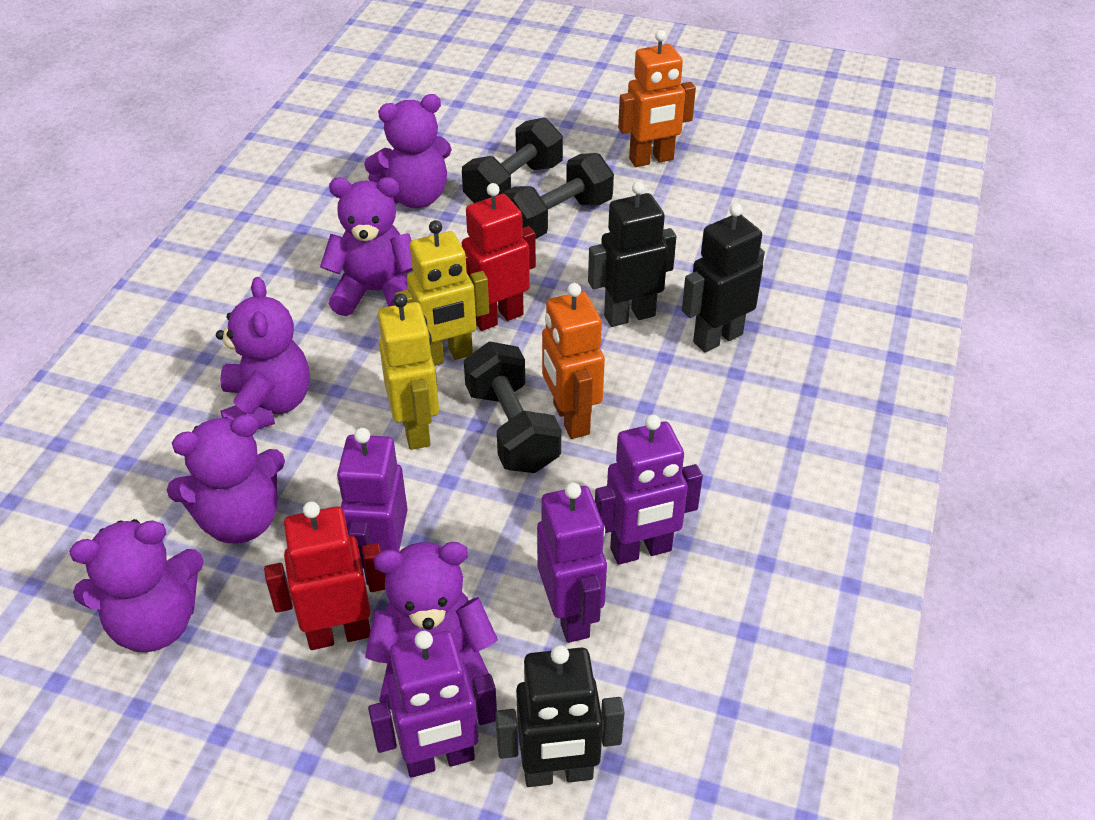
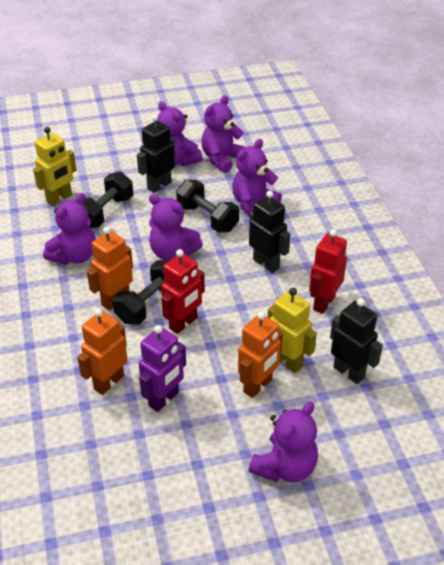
orange robot: [542,283,605,439] [618,30,696,167] = 2 -> [77,308,127,395] [87,227,133,310] [238,311,283,398] = 3
purple robot: [337,428,408,585] [368,631,497,778] [537,482,607,643] [595,415,703,565] = 4 -> [139,325,186,412] = 1

